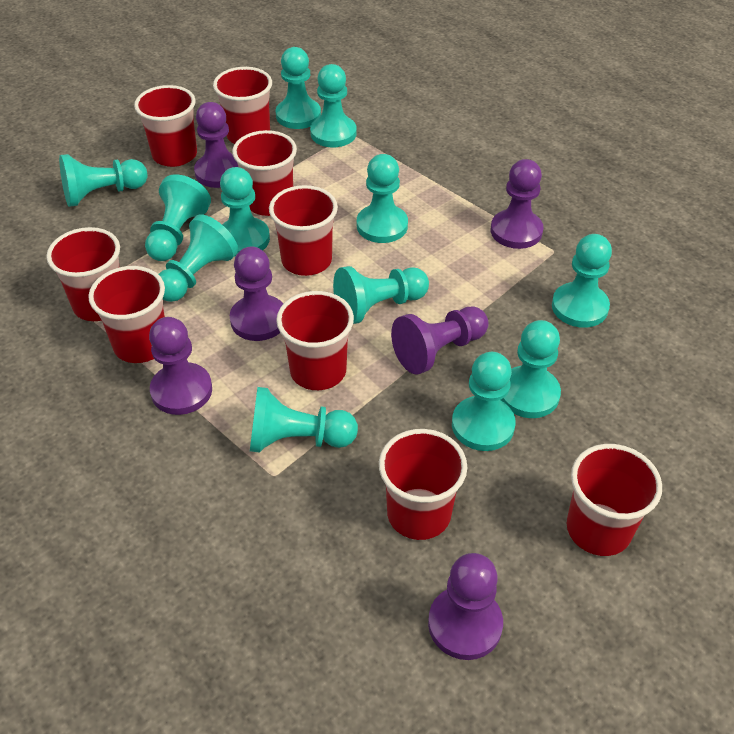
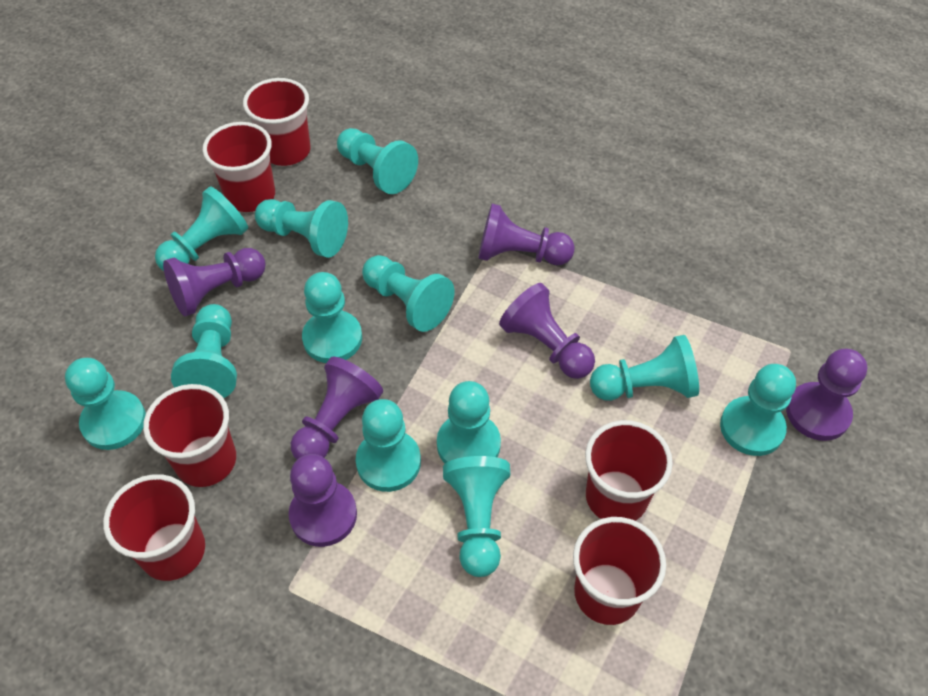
red cup: [46,227,120,321] [88,266,165,363] [134,85,197,167] [213,67,272,144] [232,130,297,216] [269,185,338,276] [276,291,354,390] [379,429,467,540] [567,444,662,556] = 9 -> [103,474,205,581] [143,384,236,487] [203,122,275,212] [243,78,311,166] [573,517,666,625] [585,420,673,521] = 6

